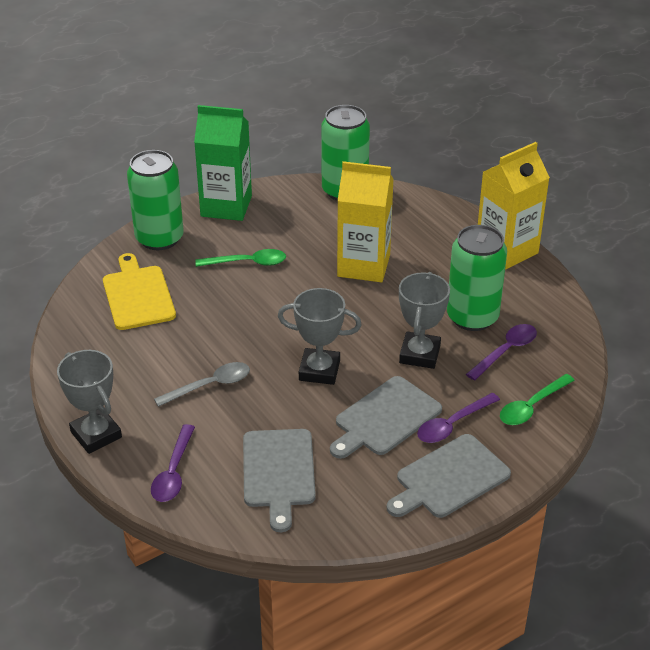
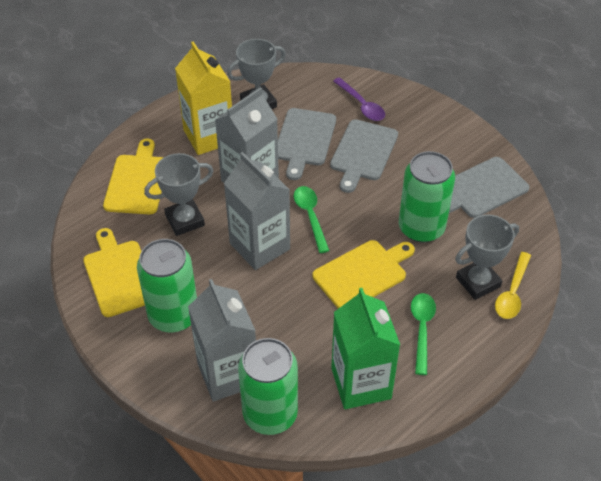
grey carton: none = 0 -> [188,279,256,402] [215,87,279,183] [224,152,290,270] = 3
grey spoon: [154,362,250,407] = 1 -> none = 0
purple spoon: [151,424,195,502] [417,393,500,443] [466,324,537,380] = 3 -> [333,77,385,121] = 1
yellow carton: [337,161,394,282] [478,142,550,270] = 2 -> [175,41,232,155] = 1
yellow cutting board: [103,253,176,330] = 1 -> [83,228,145,317] [103,139,164,214] [313,240,415,309] = 3
yellow spoon: none = 0 -> [495,252,531,319] = 1

